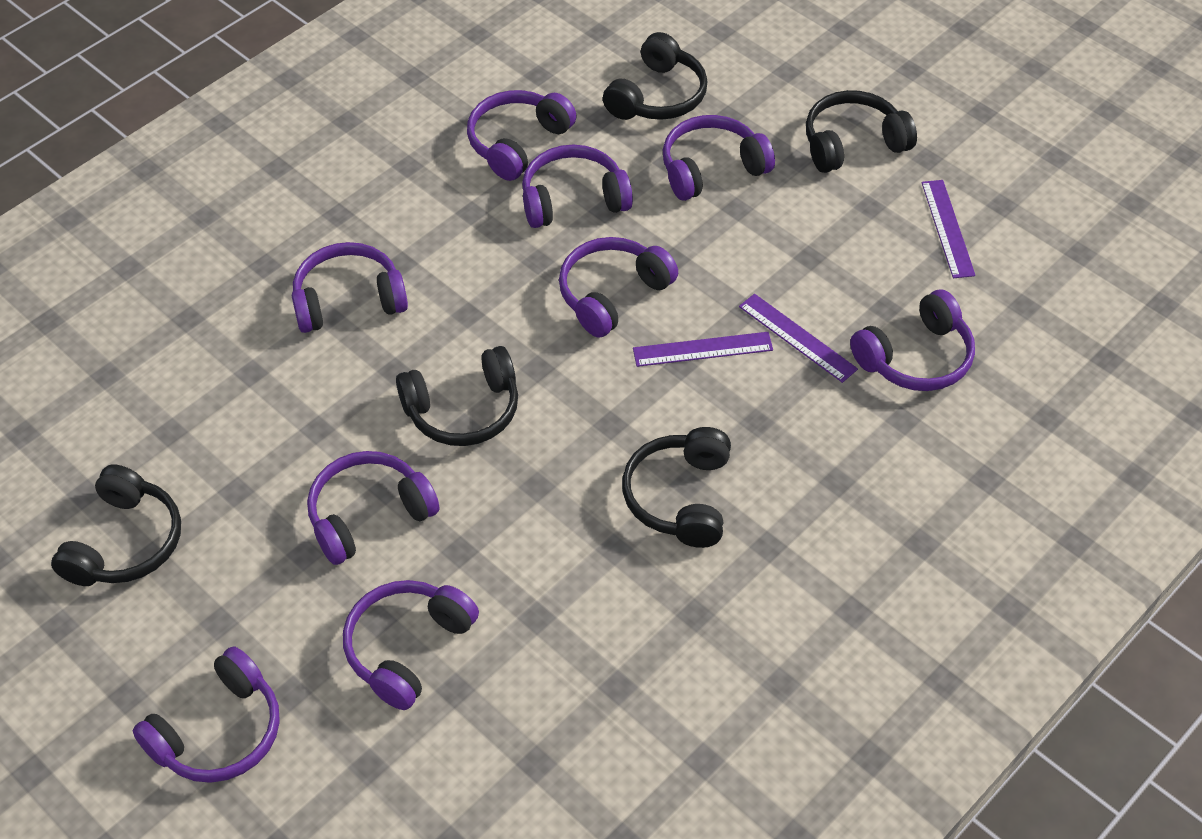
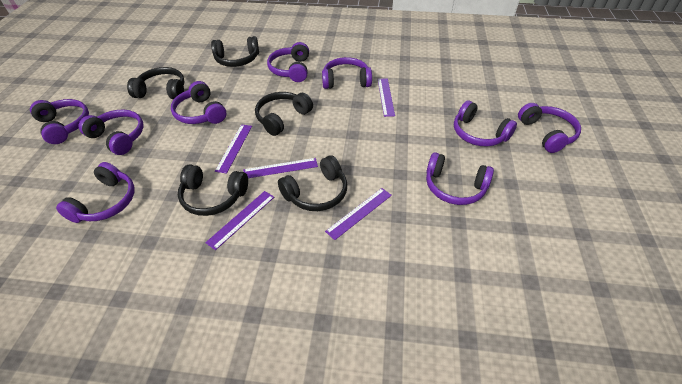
purple ruler: [633,332,773,367] [739,294,858,383] [921,180,976,278] = 3 -> [205,191,274,250] [215,124,252,174] [243,158,318,178] [325,188,392,240] [378,78,395,117] = 5

